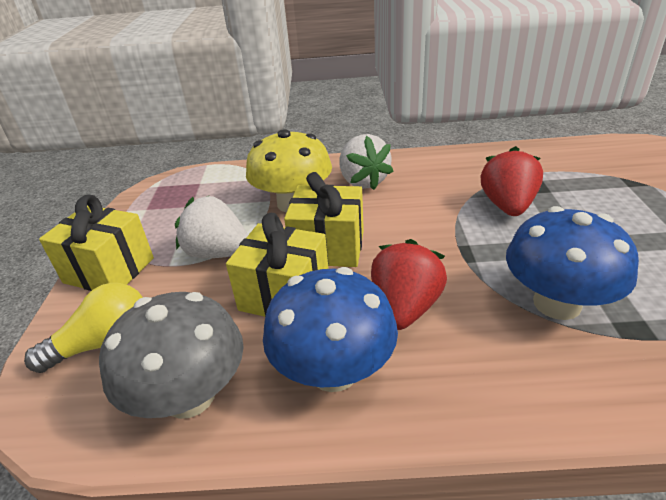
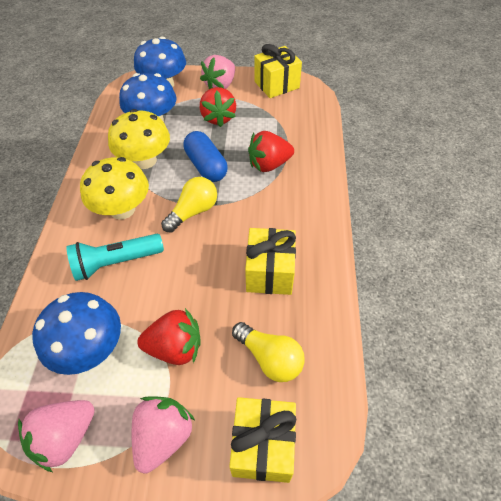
blue capsule: none = 0 -> [183,131,228,182] = 1
blue mushroom: [263,267,398,392] [506,206,639,320] = 2 -> [32,292,121,375] [119,73,176,122] [134,37,186,87] = 3
grey mushroom: [99,292,244,419] = 1 -> none = 0
pink strawberry: none = 0 -> [18,400,95,472] [132,397,195,473] [200,55,235,89] = 3
red strawberry: [371,239,447,330] [481,146,543,216] = 2 -> [137,308,201,365] [200,87,236,127] [248,131,294,172] = 3
turquoise flashlight: none = 0 -> [66,234,164,281] = 1
white strawberry: [175,196,248,258] [340,134,393,190] = 2 -> none = 0
yellow light bulb: [24,283,143,373] = 1 -> [161,177,217,233] [232,322,305,382] = 2
yellow mushroom: [246,129,332,212] = 1 -> [80,157,149,220] [108,109,170,169] = 2

